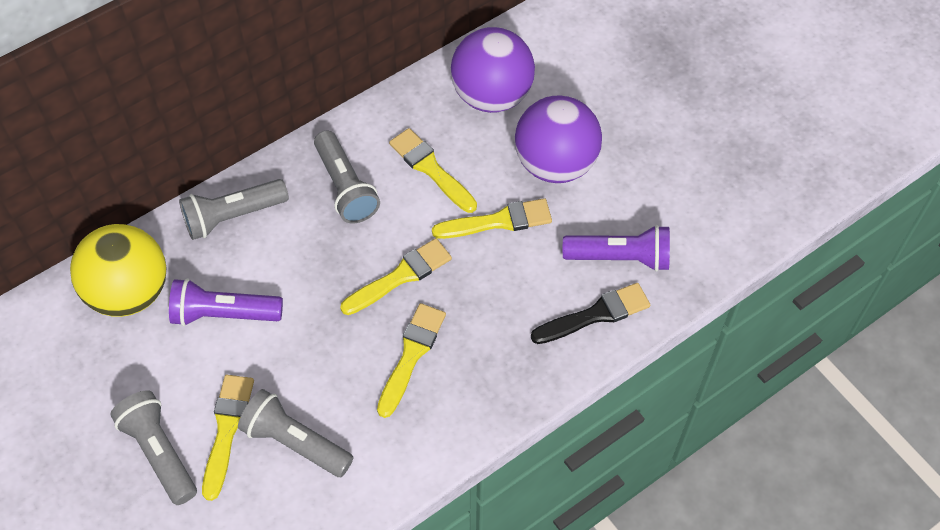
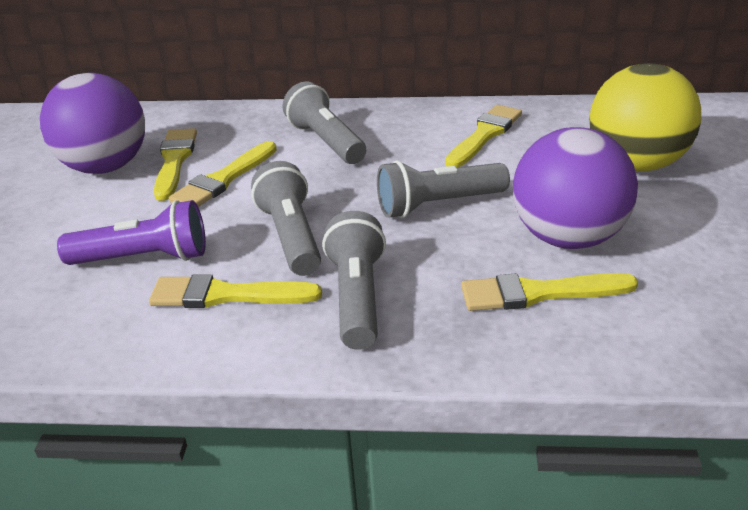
black brush: [531,283,650,344] = 1 -> none = 0
purple flashlight: [169,278,283,326] [563,225,670,272] = 2 -> [57,200,206,265] = 1

